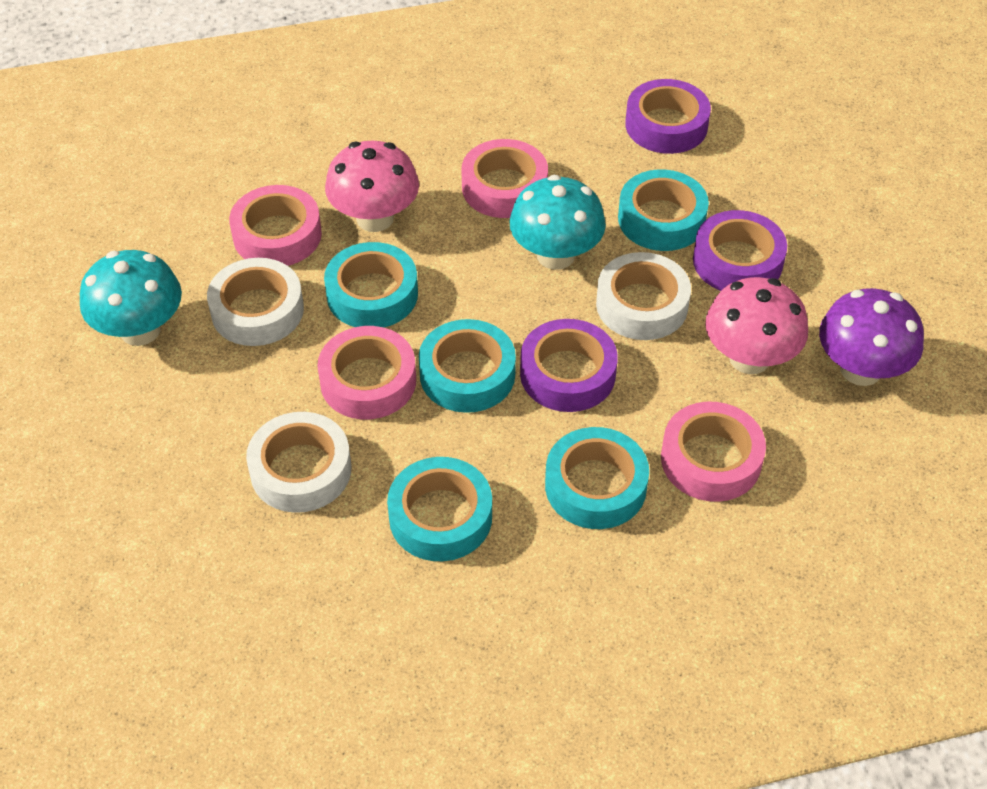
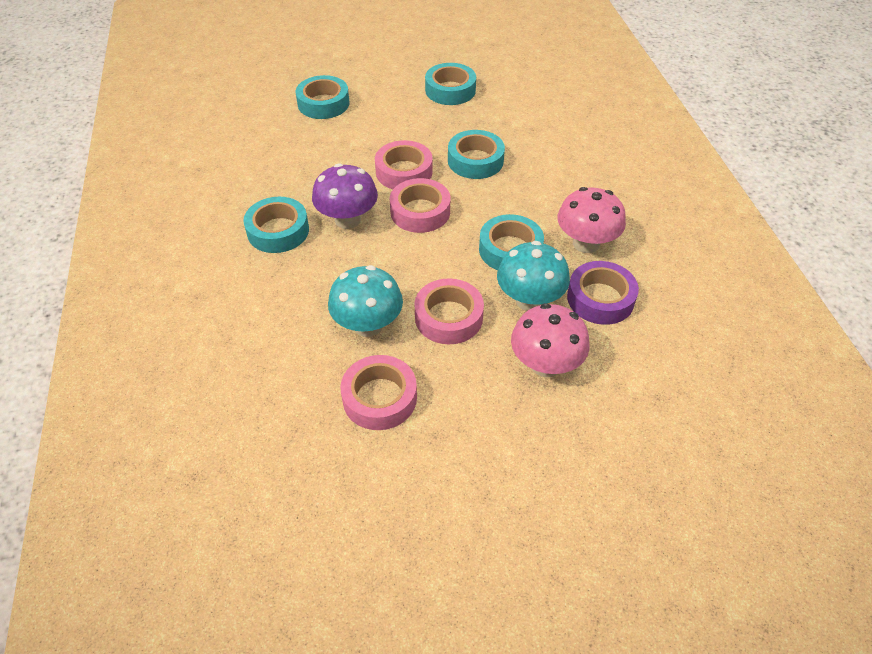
purple tape: [520,319,618,412] [625,79,711,154] [693,210,787,291] = 3 -> [567,261,639,325] = 1
white tape: [207,258,304,346] [246,412,351,513] [596,252,691,340] = 3 -> none = 0

